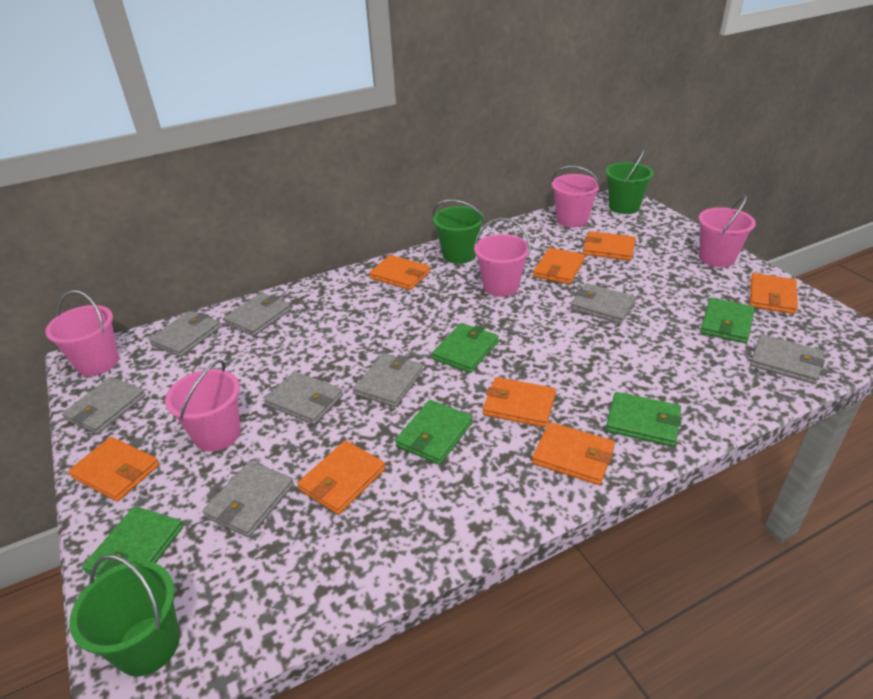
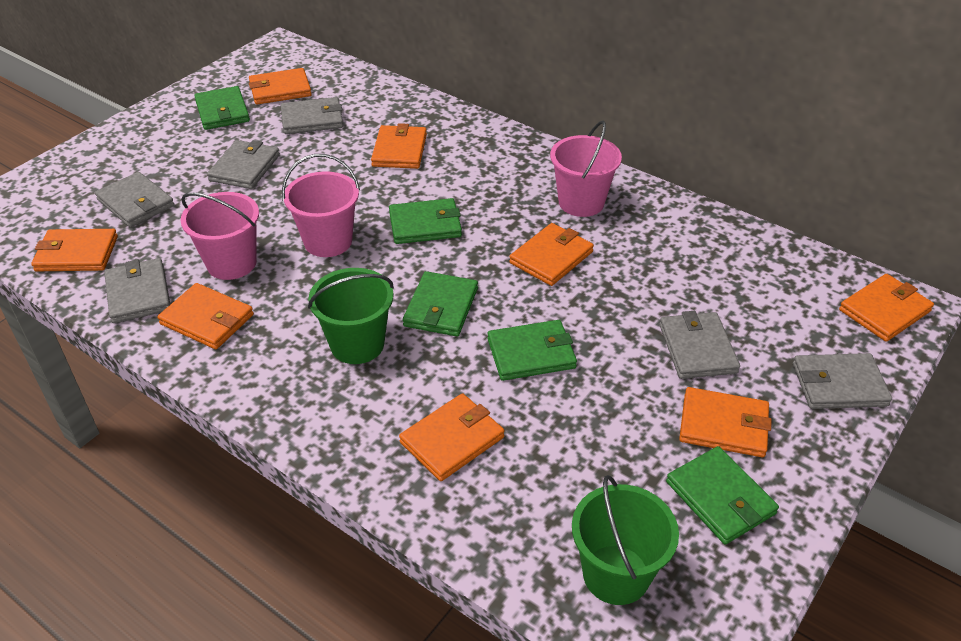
green bucket: [69,555,180,676] [433,200,484,264] [606,149,654,214] = 3 -> [308,268,394,364] [572,475,679,605] = 2
grey wallet: [62,377,146,434] [149,311,220,357] [203,461,294,537] [224,293,291,336] [264,371,343,425] [354,353,423,407] [570,283,636,324] [750,334,825,384] = 8 -> [95,172,174,227] [104,258,170,323] [207,140,280,189] [281,97,343,134] [659,311,740,379] [793,353,892,409] = 6
pink bucket: [45,290,119,376] [165,360,240,452] [474,218,530,297] [551,166,601,227] [698,195,756,267] = 5 -> [180,192,259,280] [282,154,360,257] [550,121,622,217] = 3

